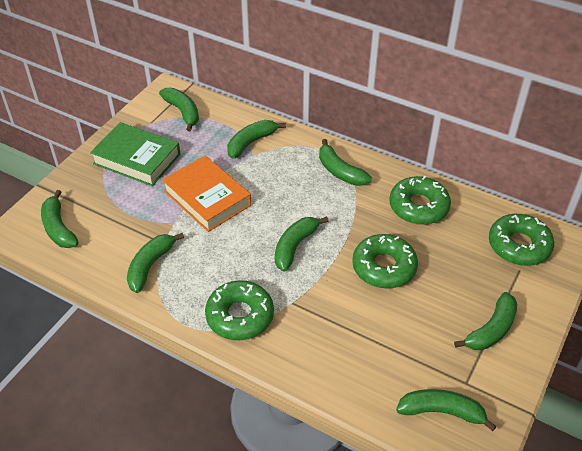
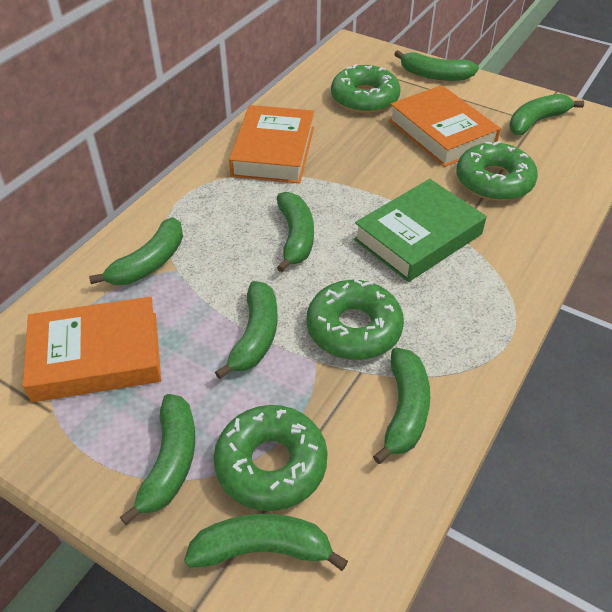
orange book: [162,155,251,232] = 1 -> [22,297,161,402] [229,105,314,183] [389,85,501,167] = 3

